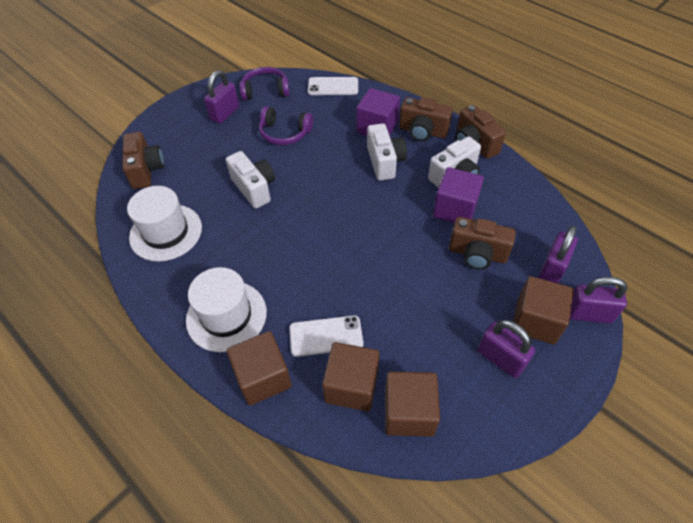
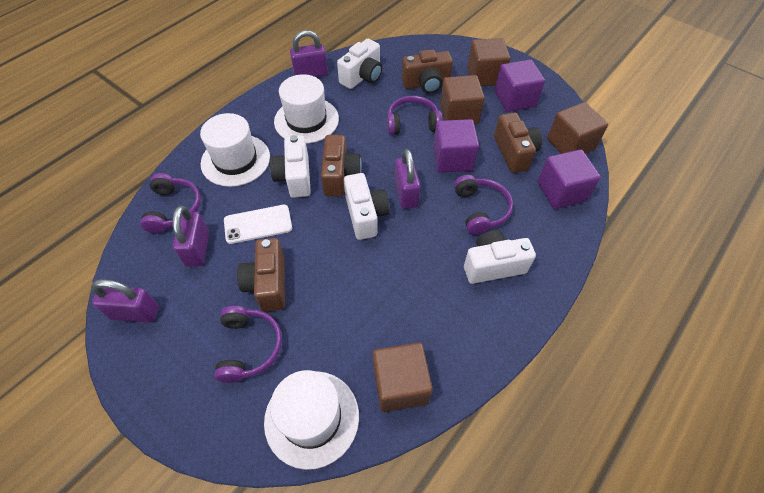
purple cube: [357,88,400,136] [433,167,484,223] = 2 -> [433,119,479,173] [495,59,545,112] [537,149,601,209] = 3
purple headphones: [239,67,290,100] [259,106,313,145] = 2 -> [140,173,201,234] [214,306,282,383] [387,96,443,135] [454,175,513,235] = 4
white camera: [226,151,275,209] [367,123,407,181] [428,136,481,188] = 3 -> [270,135,311,198] [337,39,382,89] [344,173,390,240] [464,230,536,284] = 4
white hat: [127,186,202,262] [186,267,267,352] = 2 -> [200,113,270,187] [264,370,359,470] [274,74,339,144] = 3
white phone: [289,315,363,357] [308,77,358,95] = 2 -> [224,205,292,244] = 1

